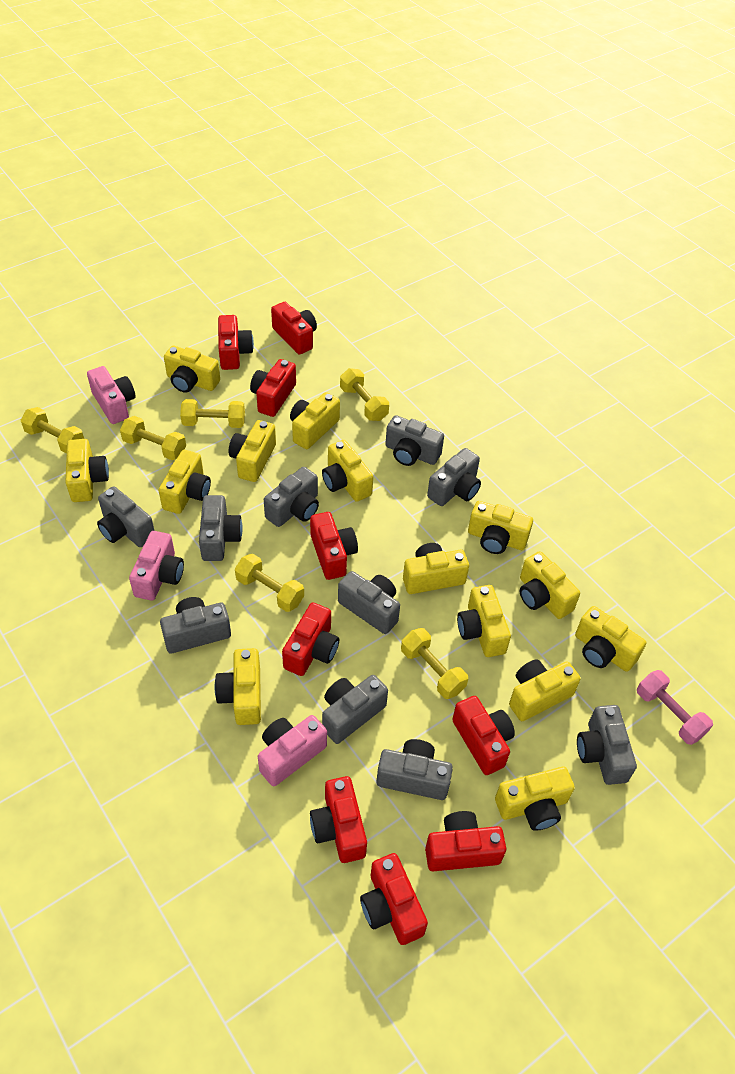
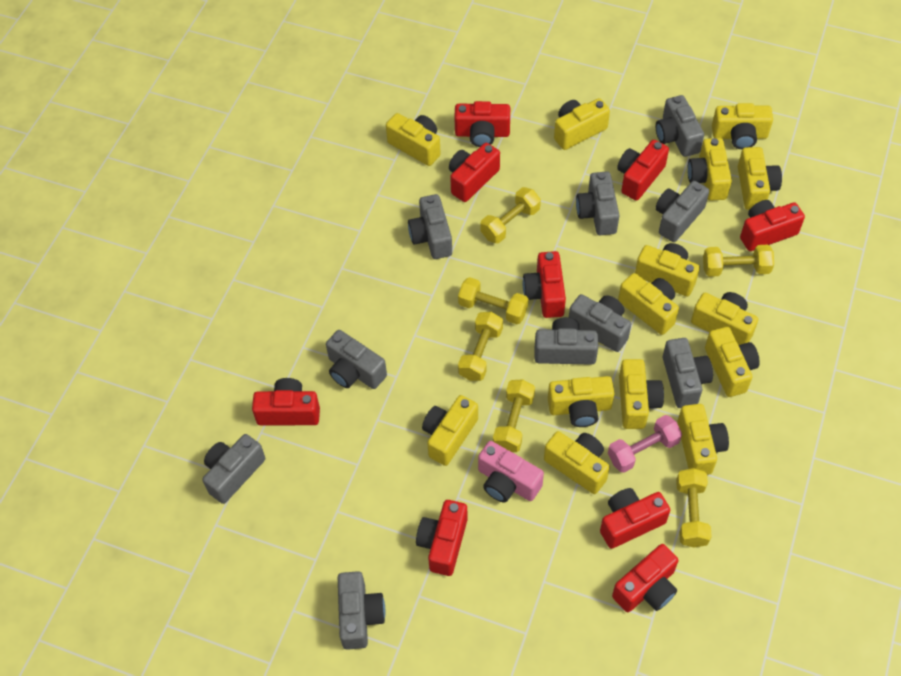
pink camera: [87,366,136,424] [129,531,184,601] [258,715,327,786] = 3 -> [478,441,544,503] = 1

